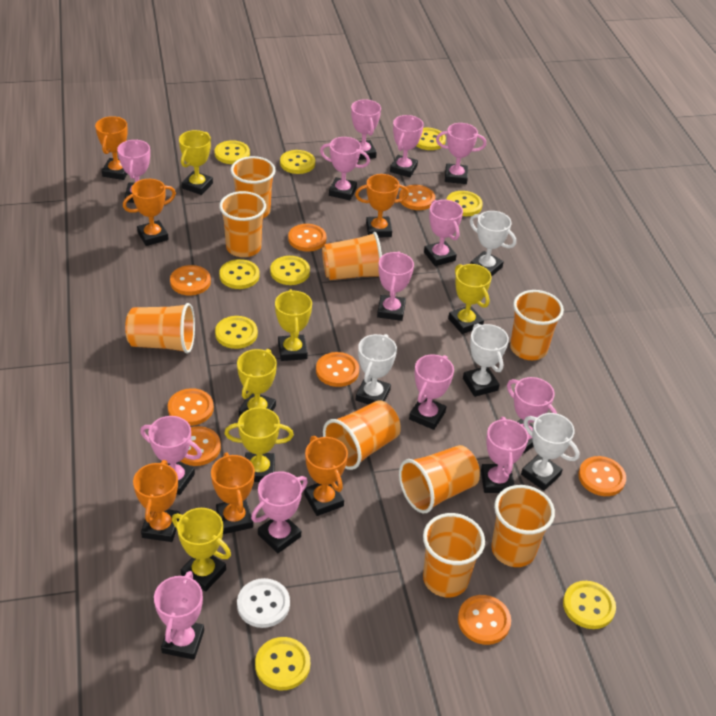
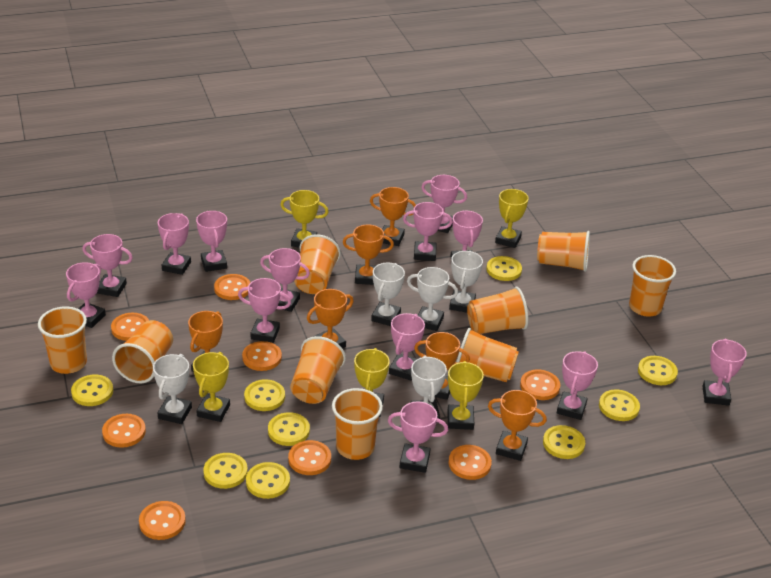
white button: [237,578,290,628] = 1 -> none = 0
white trophy: [356,334,397,405] [463,323,509,397] [470,211,516,276] [521,413,580,491] = 4 -> [153,354,192,424] [371,263,405,326] [407,267,458,331] [411,356,447,423] [449,251,483,313] = 5
yellow trophy: [172,508,231,592] [179,130,213,195] [224,407,294,482] [237,349,277,417] [275,289,312,361] [448,264,492,334] = 6 -> [193,352,230,422] [280,190,328,248] [354,348,390,417] [447,361,484,430] [495,189,529,248] = 5

